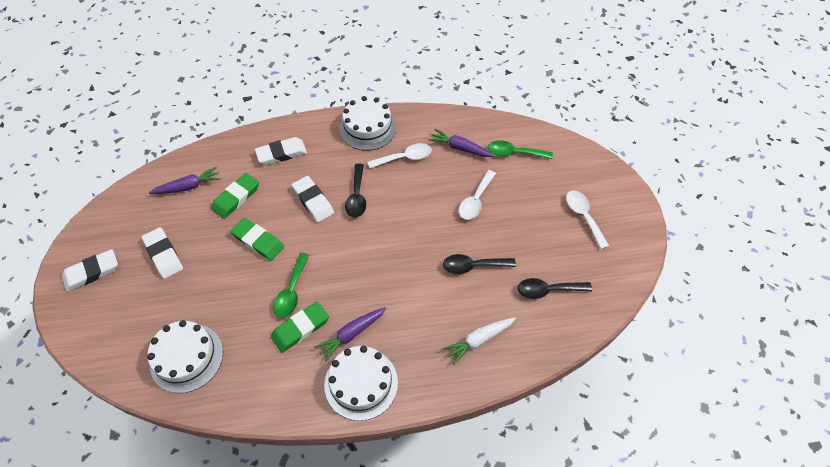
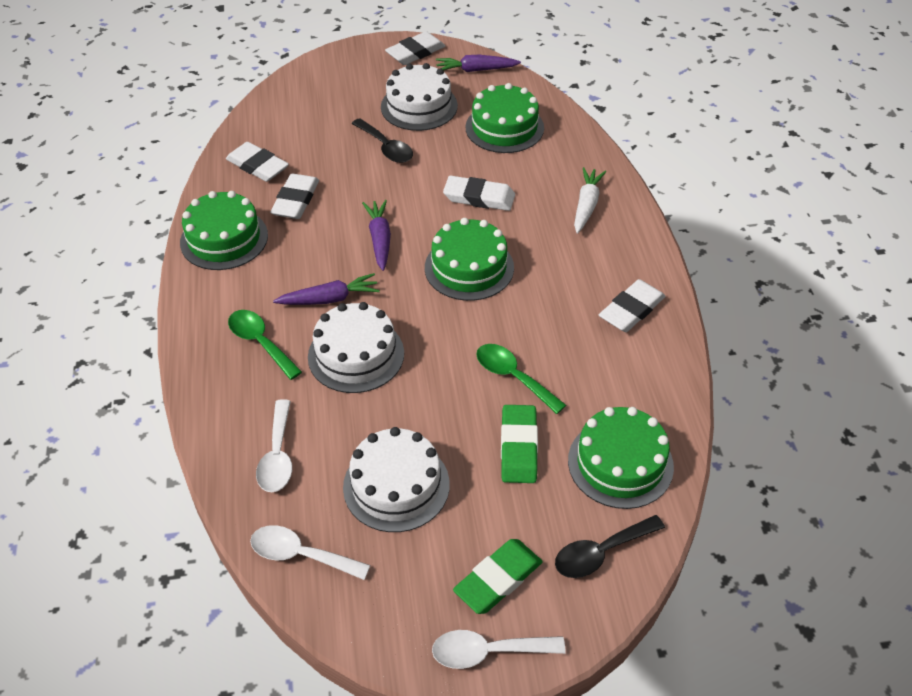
black spoon: [345,164,366,218] [443,254,516,274] [517,278,592,299] = 3 -> [352,118,413,163] [555,515,665,578] = 2
green cake: none = 0 -> [180,191,268,270] [425,218,514,301] [465,83,544,153] [568,407,674,509] = 4
green eraser: [211,173,259,219] [230,218,284,261] [271,301,329,353] = 3 -> [453,539,543,614] [501,405,538,483] = 2
white eraser: [62,249,118,292] [142,227,183,279] [255,137,307,165] [292,176,334,222] = 4 -> [226,142,289,182] [270,173,319,219] [385,31,445,65] [443,176,515,211] [599,279,666,332] = 5

